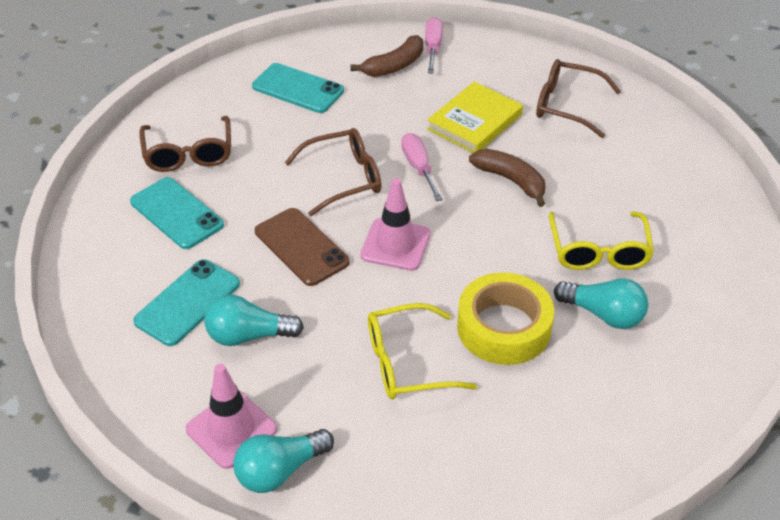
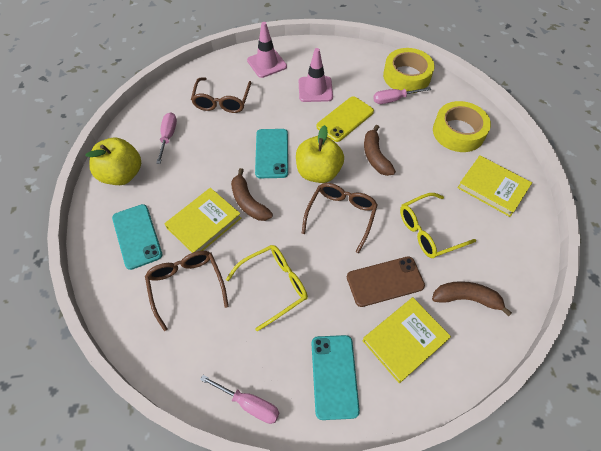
brown banana: [350,35,423,77] [469,149,546,207] = 2 -> [231,168,273,221] [364,125,396,176] [432,281,512,317] = 3
pink screwdriver: [401,133,443,201] [425,17,443,74] = 2 -> [156,112,177,164] [200,375,280,424] [373,87,431,104] = 3
turquoise light bulb: [204,295,304,346] [233,429,334,493] [554,278,648,329] = 3 -> none = 0
yellow apple: none = 0 -> [85,138,141,185] [296,125,344,183] = 2
yellow book: [427,82,523,153] = 1 -> [164,188,241,253] [363,297,451,384] [457,156,532,217] = 3
yellow phone: none = 0 -> [316,96,374,142] = 1
yellow tape: [457,272,554,365] = 1 -> [383,48,435,93] [433,101,491,152] = 2

